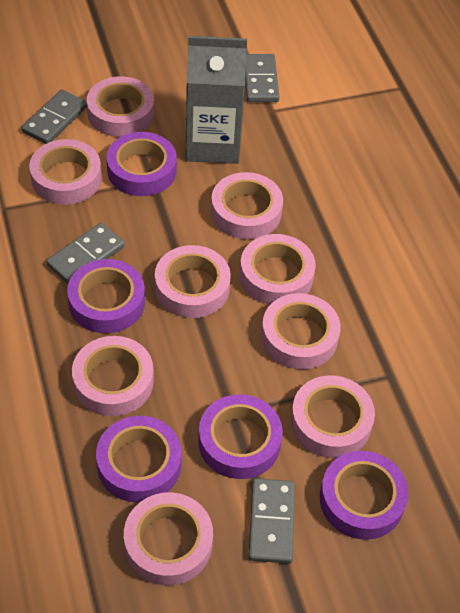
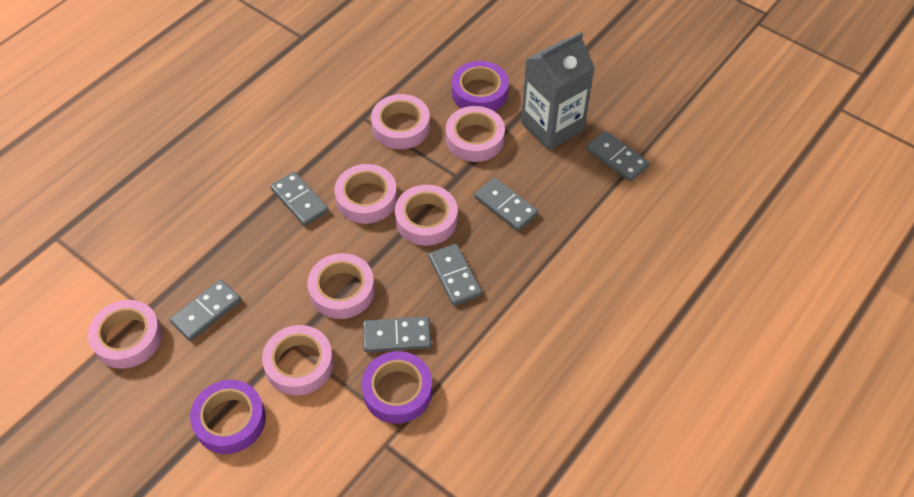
grey domino: [21,90,87,144] [46,223,125,284] [245,54,279,102] [248,478,295,564] = 4 -> [170,279,241,341] [270,171,329,226] [363,316,431,352] [428,244,482,306] [474,177,539,231] [586,131,649,182] = 6
pink tape: [29,139,102,205] [72,336,154,416] [87,76,154,137] [124,492,213,586] [155,245,231,318] [211,172,283,239] [240,234,316,305] [261,293,341,370] [291,375,375,458] = 9 -> [88,300,162,369] [262,325,334,396] [307,253,375,319] [334,164,397,224] [371,94,430,149] [395,185,458,246] [446,106,505,162] = 7
purple tape: [67,259,145,333] [96,416,182,503] [106,132,177,196] [198,394,283,479] [320,451,409,540] = 5 -> [190,380,266,454] [362,351,432,424] [452,61,509,111] = 3

